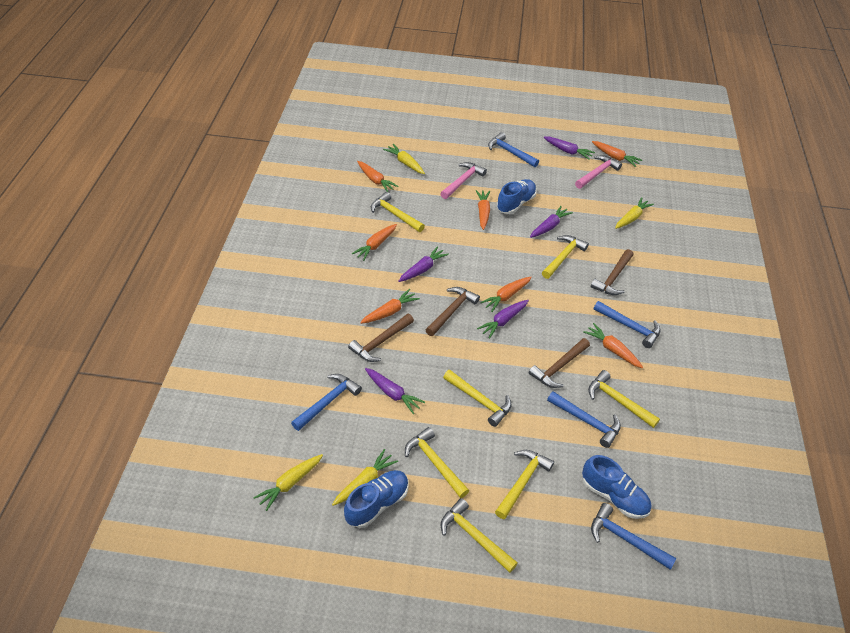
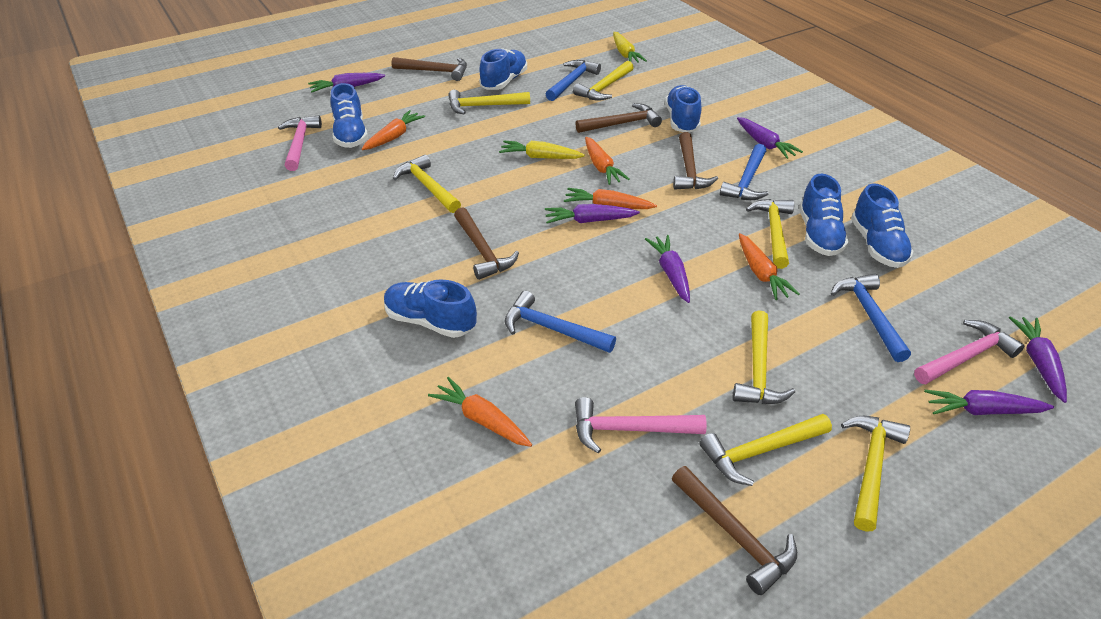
blue hammer: [291,374,362,431] [488,132,539,167] [547,391,621,448] [591,503,677,570] [593,301,661,348] = 5 -> [505,291,616,353] [546,60,601,101] [720,144,768,200] [831,274,911,362] = 4
blue shoe: [344,470,409,528] [497,179,537,214] [582,455,651,519] = 3 -> [331,83,368,148] [384,279,477,338] [479,48,527,90] [665,85,701,132] [799,174,848,256] [851,183,914,268] = 6
brown hammer: [348,314,414,362] [426,287,480,336] [529,338,590,388] [591,249,633,295] = 4 -> [391,57,467,81] [454,207,519,280] [575,103,662,133] [672,466,797,595] [673,132,718,189] = 5
orange carrot: [352,224,397,261] [357,161,399,192] [360,289,420,324] [475,190,490,230] [480,277,532,312] [583,323,643,368] [592,141,642,167] = 7 -> [362,110,425,150] [428,377,532,447] [564,188,657,209] [585,137,630,185] [739,233,800,300] = 5
pink hammer: [440,162,487,199] [575,155,622,189] = 2 -> [278,115,322,171] [575,397,707,453] [914,320,1024,384] = 3
purple carrot: [365,368,425,414] [398,246,449,282] [477,300,529,339] [530,206,573,238] [544,137,595,160] = 5 -> [308,73,385,92] [545,204,640,223] [645,235,690,303] [737,117,803,159] [924,390,1054,415] [1009,316,1067,403] = 6
yellow carrot: [253,454,323,511] [332,449,398,506] [383,144,425,174] [615,197,654,229] = 4 -> [499,141,585,159] [613,32,647,63] = 2

